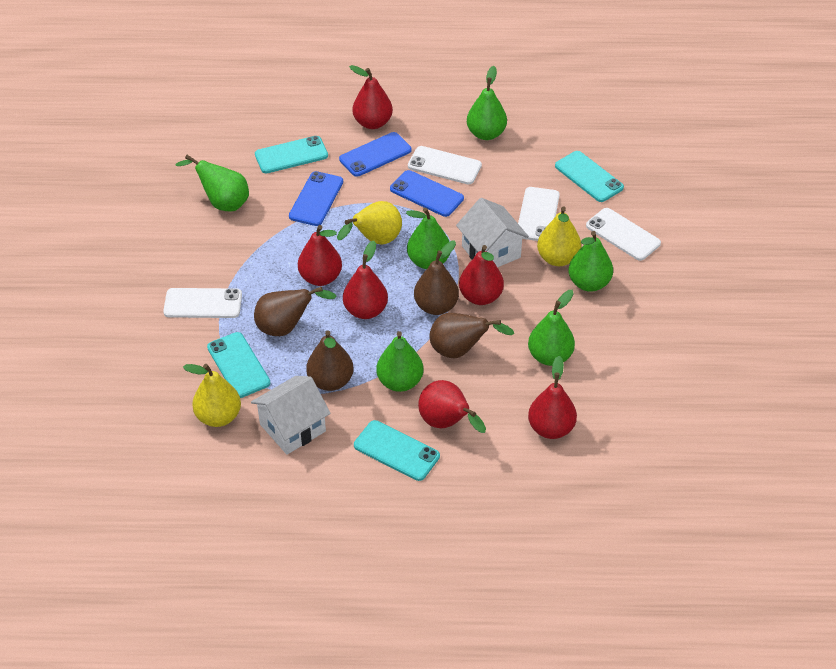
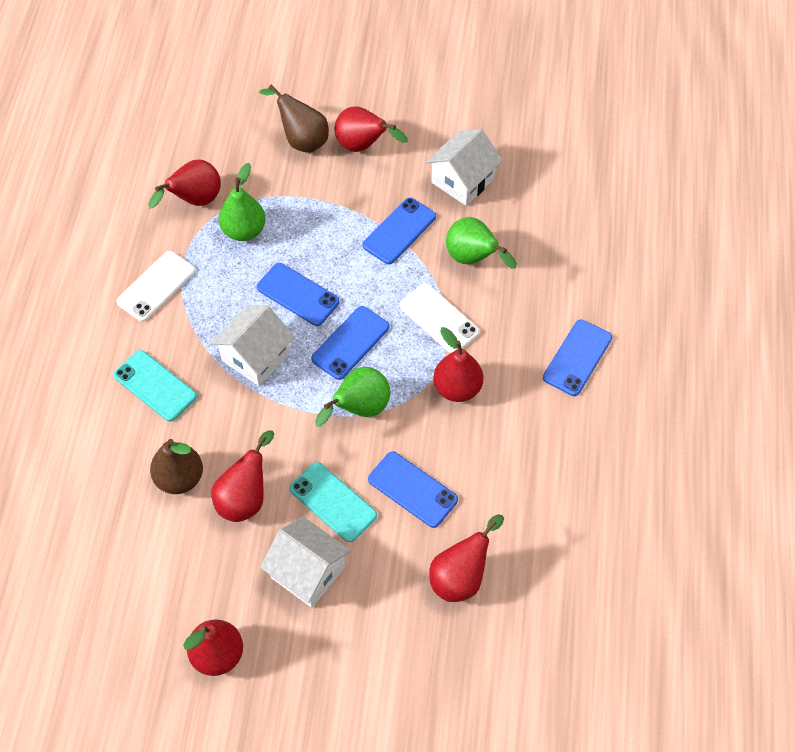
blue phone: [289,171,343,226] [339,132,412,177] [390,170,464,217] = 3 -> [257,263,340,326] [311,306,389,380] [362,197,436,264] [368,452,458,528] [543,320,612,396] = 5
brown pear: [254,287,337,336] [306,330,354,391] [414,241,459,315] [430,313,514,358] = 4 -> [150,439,203,494] [259,84,329,153] = 2
green pear: [175,155,249,211] [377,331,423,392] [406,208,450,269] [467,66,507,140] [528,290,575,366] [568,231,613,292] = 6 -> [219,163,266,241] [315,367,390,426] [446,217,517,269] = 3
turquoise phone: [207,332,270,398] [255,136,328,173] [354,420,440,481] [555,151,624,202] = 4 -> [114,350,197,422] [290,462,377,542] = 2
white house: [251,376,331,455] [456,198,529,267] = 2 -> [211,305,295,386] [260,517,351,608] [426,129,503,206] = 3
white phone: [163,288,242,318] [408,146,482,184] [518,187,560,241] [586,208,661,261] = 4 -> [117,251,195,321] [400,283,479,353] = 2
yellow pear: [183,364,241,427] [337,201,402,245] [537,206,581,266] = 3 -> none = 0

